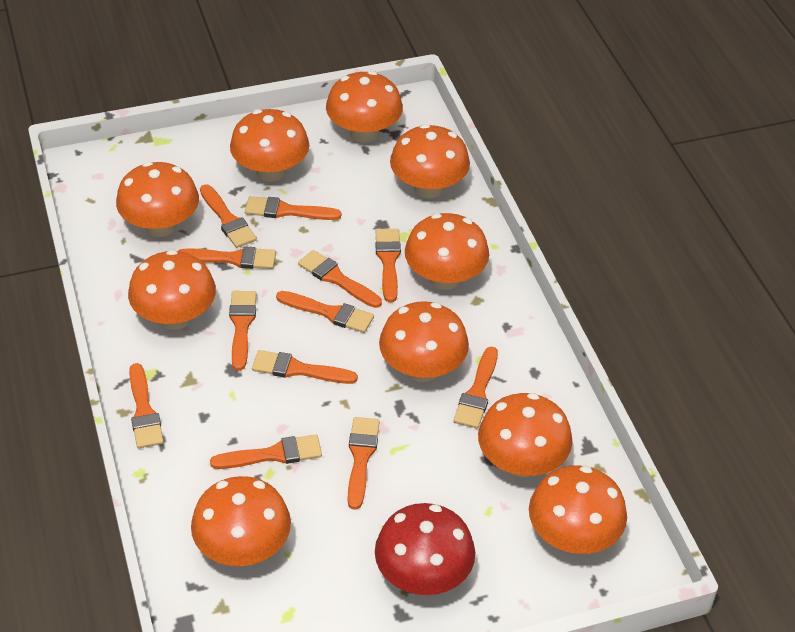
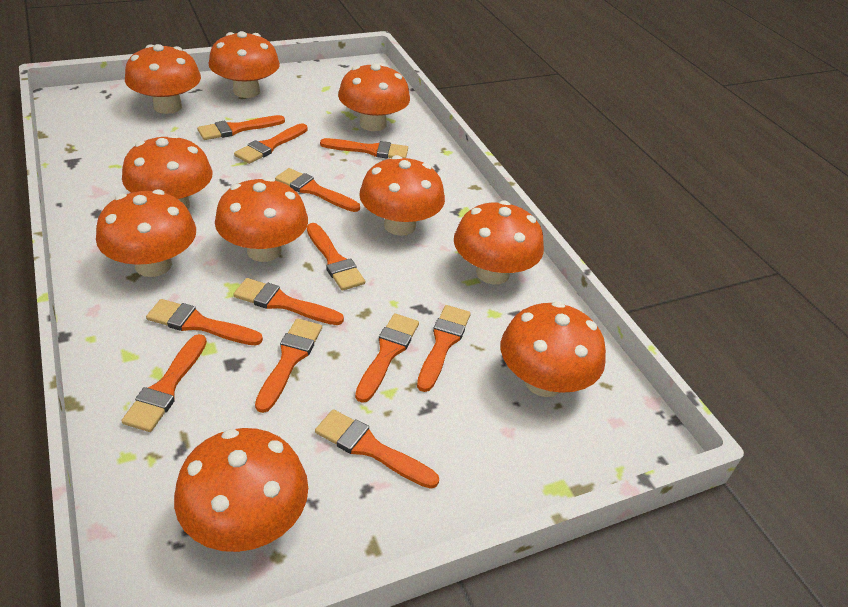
red mushroom: [375,503,475,595] = 1 -> none = 0

